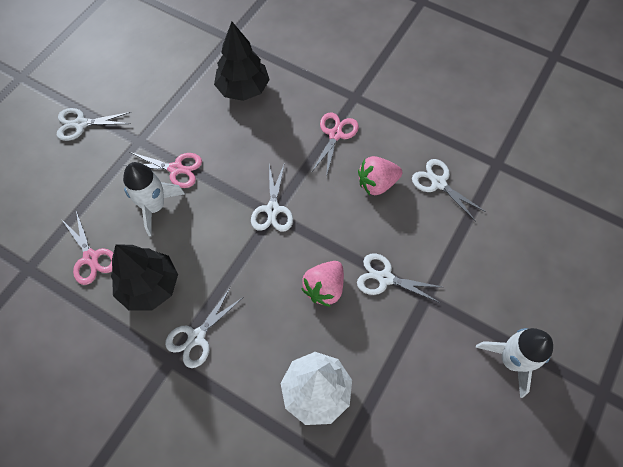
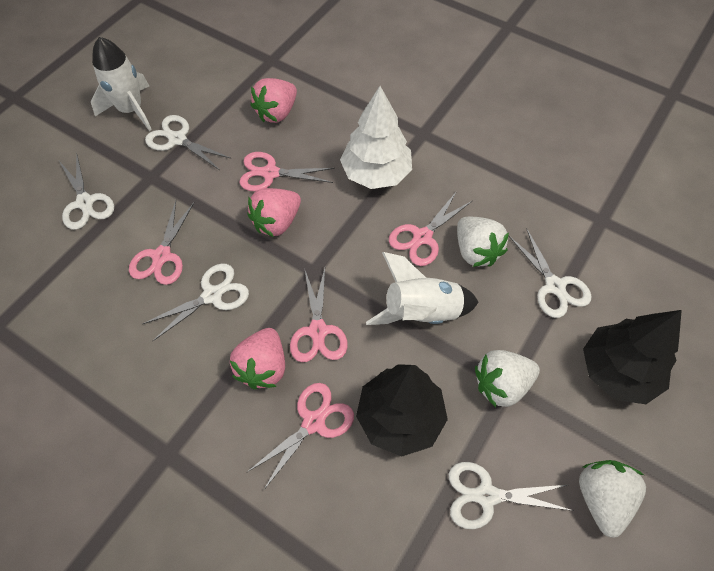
pink scissors: [62,211,113,285] [124,152,202,188] [311,112,359,177] = 3 -> [129,200,195,285] [239,152,335,191] [246,383,354,491] [290,268,348,362] [389,191,472,266] = 5
pink strawberry: [301,261,344,307] [358,156,402,195] = 2 -> [230,328,285,389] [247,188,301,237] [251,78,297,123] = 3
white strawberry: none = 0 -> [457,217,509,267] [475,350,540,408] [579,460,646,538] = 3

